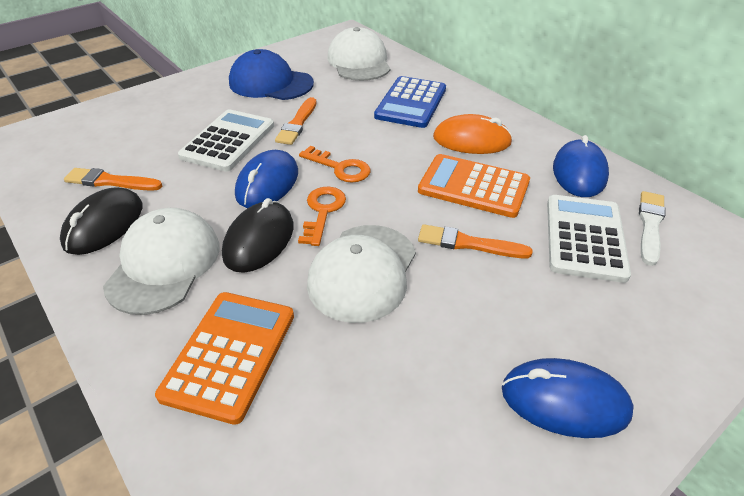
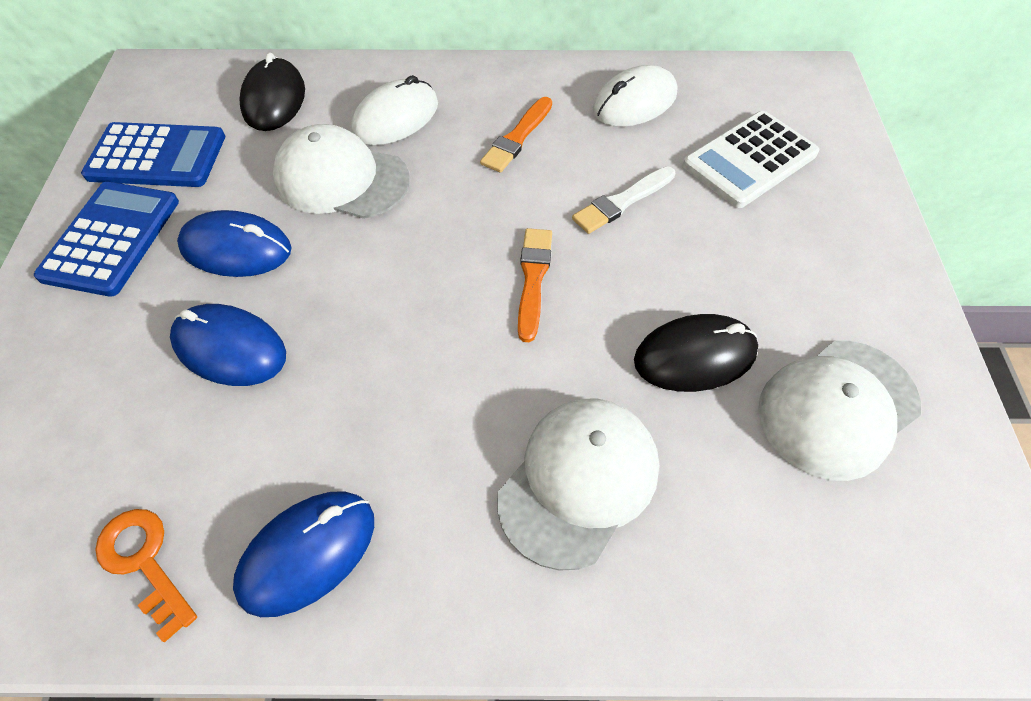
blue calculator: [374,76,446,128] = 1 -> [34,182,179,297] [81,122,225,187] = 2
blue cap: [229,49,314,100] = 1 -> none = 0
orange brush: [64,168,162,191] [275,97,316,145] [418,224,533,258] = 3 -> [480,97,552,173] [518,228,552,342] = 2
orange calculator: [155,292,294,425] [418,154,530,218] = 2 -> none = 0
orange key: [298,187,346,246] [299,146,371,183] = 2 -> [95,509,197,642] = 1
orange mouse: [433,114,513,154] = 1 -> none = 0
white calculator: [178,109,274,172] [547,195,631,283] = 2 -> [683,111,819,208] = 1
white mouse: none = 0 -> [351,75,438,145] [593,65,677,127] = 2

